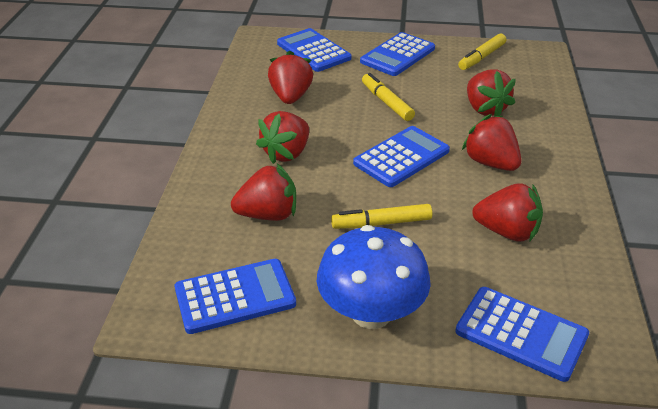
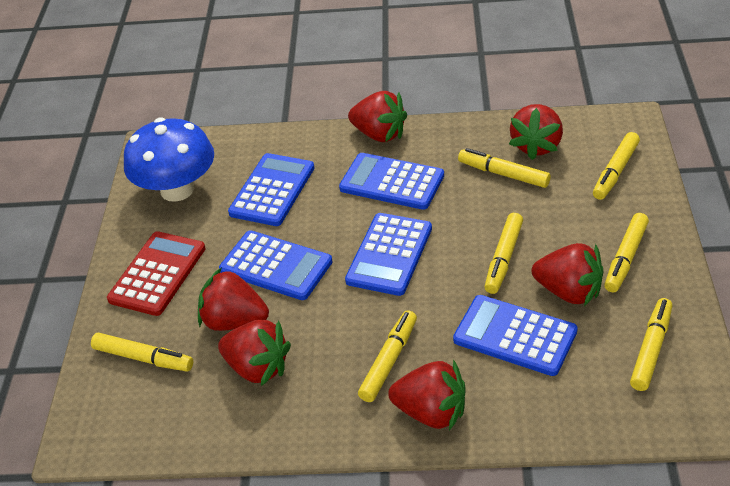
red calculator: none = 0 -> [107,231,206,316] = 1
yellow marker: [331,204,433,229] [362,73,415,121] [458,34,506,70] = 3 -> [91,333,193,372] [358,310,417,402] [458,148,551,188] [484,213,523,294] [593,132,640,200] [604,213,649,293] [630,298,672,391] = 7

